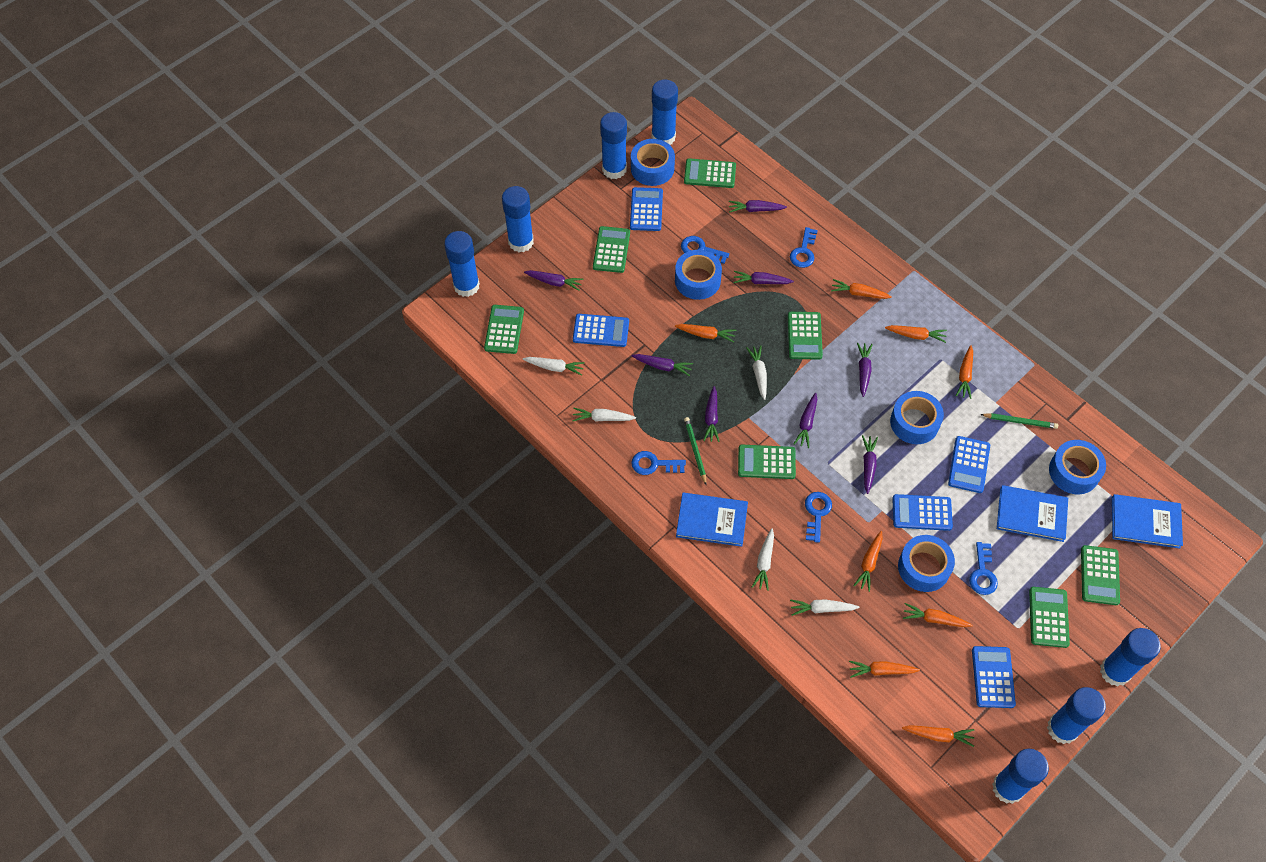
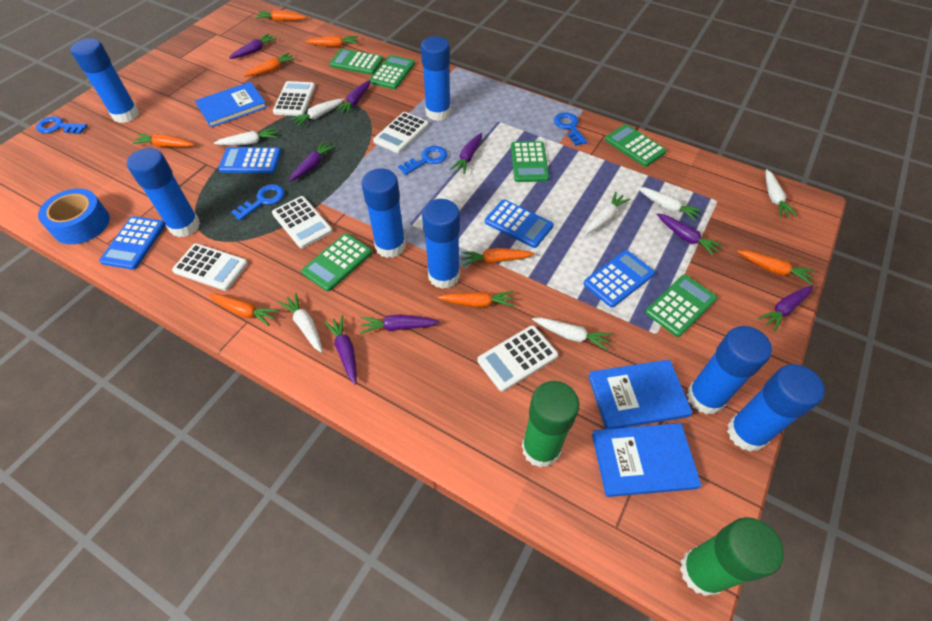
blue calculator: [573,314,629,347] [630,187,663,231] [892,494,953,531] [948,436,990,493] [972,646,1016,708] = 5 -> [99,216,166,270] [218,147,281,173] [485,200,554,248] [583,250,655,308] = 4
blue key: [631,451,686,475] [681,236,729,264] [790,227,818,268] [805,492,832,543] [969,542,998,595] = 5 -> [36,116,87,134] [231,184,285,220] [398,146,447,175] [554,112,588,146] = 4
blue tape: [631,139,675,186] [675,250,722,300] [890,391,944,444] [898,535,955,592] [1049,440,1106,494] = 5 -> [38,189,110,244] = 1
green calculator: [484,305,524,354] [593,226,630,273] [684,158,736,188] [738,445,796,479] [788,312,823,360] [1029,587,1070,648] [1081,545,1120,605] = 7 -> [301,233,372,291] [330,49,383,75] [369,55,415,89] [511,141,549,182] [605,124,667,167] [645,275,717,337] = 6
green glue stick: none = 0 -> [522,381,579,468] [680,517,784,596] = 2
green pencil: [684,417,707,485] [980,413,1058,429] = 2 -> none = 0
white calculator: none = 0 -> [172,243,248,291] [272,196,333,248] [273,81,315,116] [373,112,429,153] [477,325,558,392] = 5
white carrot: [523,357,585,376] [572,407,636,421] [746,345,767,400] [752,528,774,591] [790,599,859,616] = 5 -> [214,128,277,145] [279,293,322,353] [290,98,345,127] [532,317,612,351] [585,192,630,234] [637,187,703,221] [765,169,797,217] = 7

